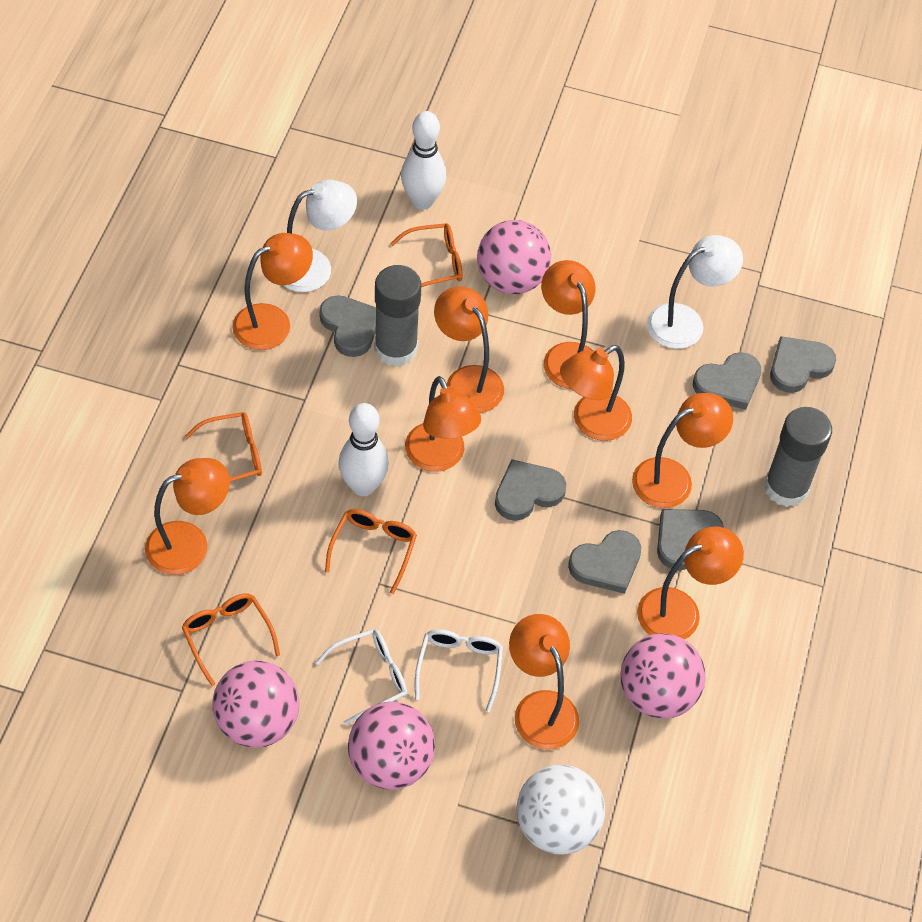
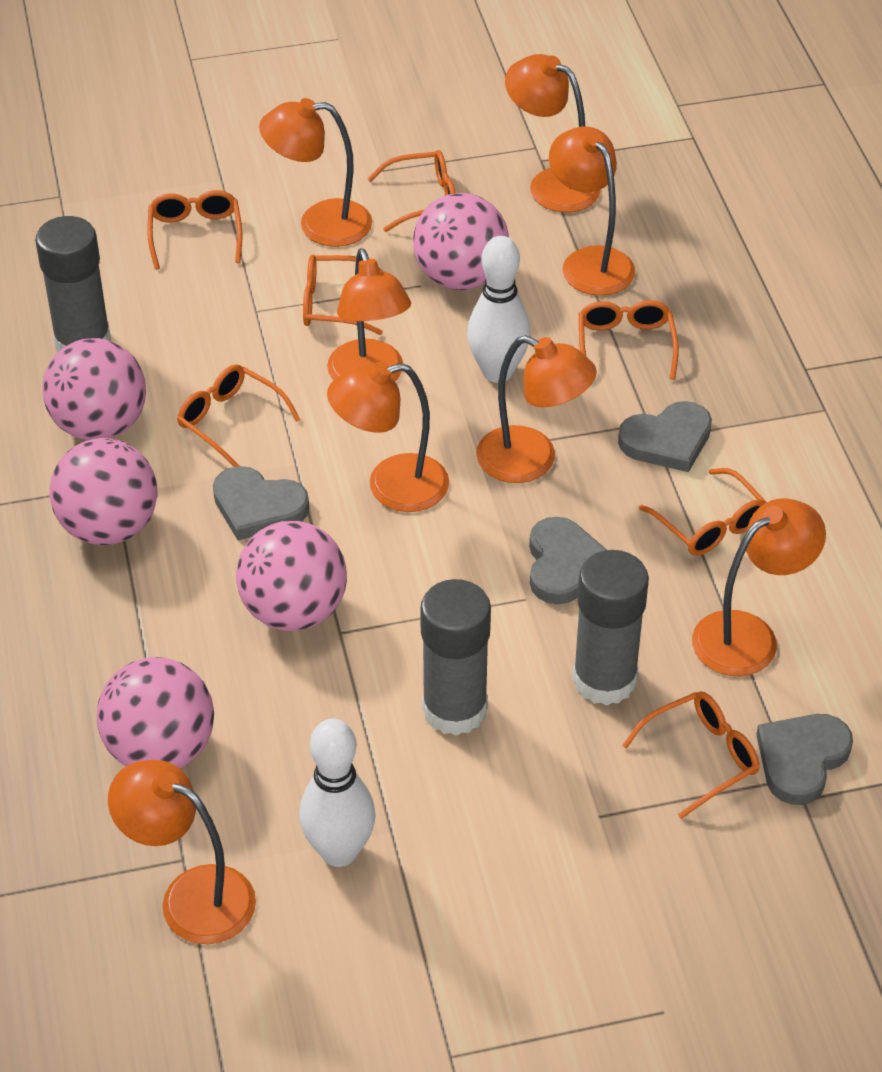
grey glue stick: [374,265,421,367] [764,407,832,507] = 2 -> [35,216,111,352] [420,579,491,736] [573,550,649,706] = 3
grey heart: [319,295,376,357] [495,459,566,521] [568,530,641,594] [657,509,724,570] [693,352,761,410] [770,336,836,393] = 6 -> [213,466,309,540] [529,517,607,604] [618,401,712,472] [756,714,853,805] = 4
orange glasses: [182,593,280,686] [185,412,262,482] [325,509,417,594] [390,223,463,287] = 4 -> [147,190,242,270] [177,364,300,467] [303,255,383,335] [367,150,456,232] [579,300,679,380] [622,691,759,819] [639,468,767,556] = 7
orange lamp: [145,458,230,575] [232,233,313,350] [405,376,481,472] [434,286,504,413] [509,614,579,749] [541,260,595,389] [560,345,632,441] [632,393,733,508] [637,527,744,640] = 9 -> [108,760,256,944] [259,98,372,247] [327,248,411,381] [327,362,449,512] [476,335,597,483] [505,54,601,212] [549,126,635,296] [692,498,826,676] = 8
pink ball: [212,661,299,748] [348,702,435,790] [477,220,551,294] [620,634,706,719] = 4 -> [42,338,146,440] [49,438,157,545] [97,657,214,768] [236,521,347,631] [413,193,509,290] = 5
white ball: [517,765,605,855] = 1 -> none = 0
white glasses: [315,629,407,725] [415,629,503,712] = 2 -> none = 0
white lamp: [283,180,357,292] [647,235,743,349] = 2 -> none = 0

